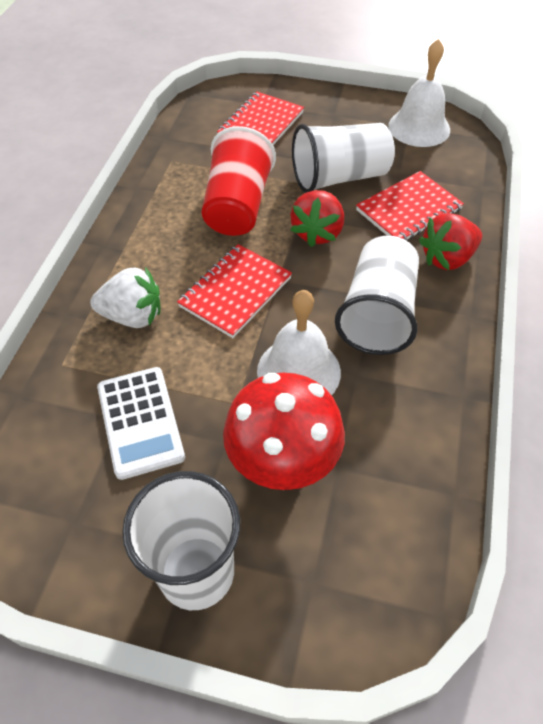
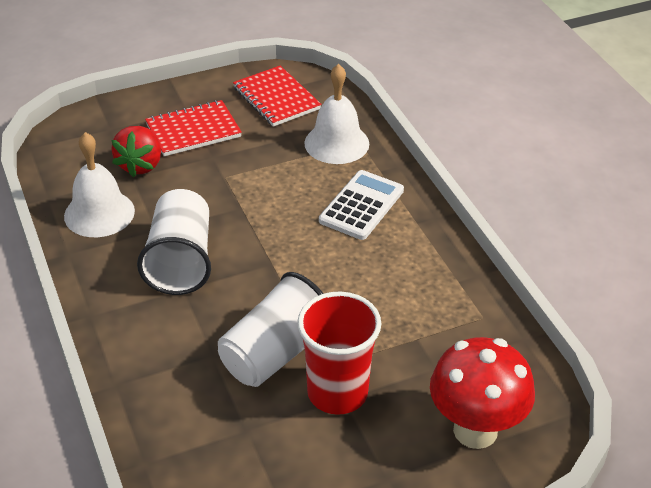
red notebook: [177,244,292,338] [217,92,304,145] [356,171,464,241] = 3 -> [145,100,242,156] [233,66,322,127] = 2
red strawberry: [290,190,344,247] [419,213,482,270] = 2 -> [111,126,161,177] = 1
white cup: [122,471,240,610] [292,123,395,193] [335,236,419,355] = 3 -> [137,189,211,295] [218,272,324,387] = 2
white strawberry: [90,267,161,328] = 1 -> none = 0

